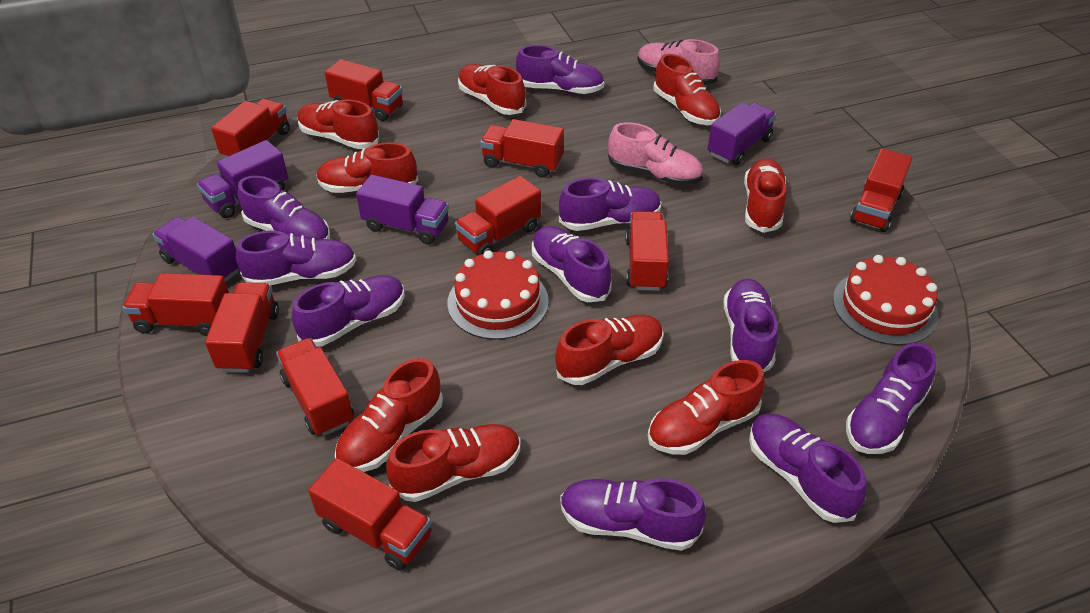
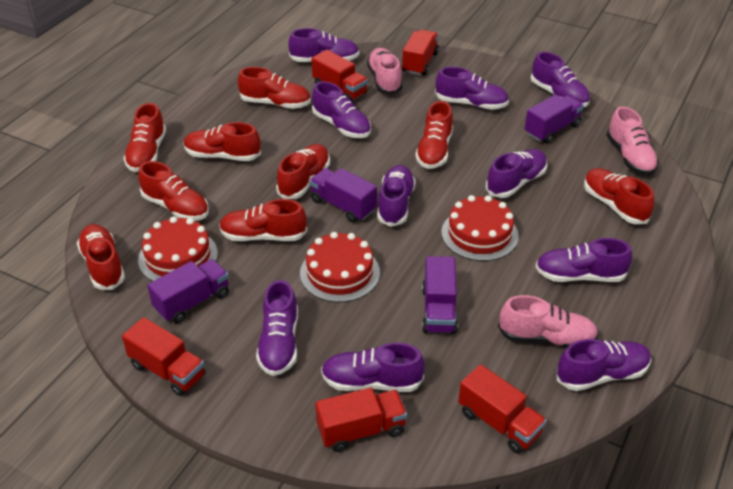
pink shoe: [608,122,703,186] [637,39,720,85] = 2 -> [367,48,402,95] [498,295,599,348] [606,107,659,175] = 3
red cake: [447,250,549,340] [833,255,938,345] = 2 -> [138,216,218,281] [300,232,380,302] [441,195,519,261] = 3
red truck: [123,273,229,336] [205,282,279,373] [211,99,290,158] [276,338,354,436] [308,458,431,571] [325,59,403,121] [455,176,541,255] [480,119,564,177] [625,211,669,291] [850,148,912,232] = 10 -> [122,317,205,396] [312,50,368,101] [315,388,407,452] [402,30,439,75] [458,364,547,453] = 5

